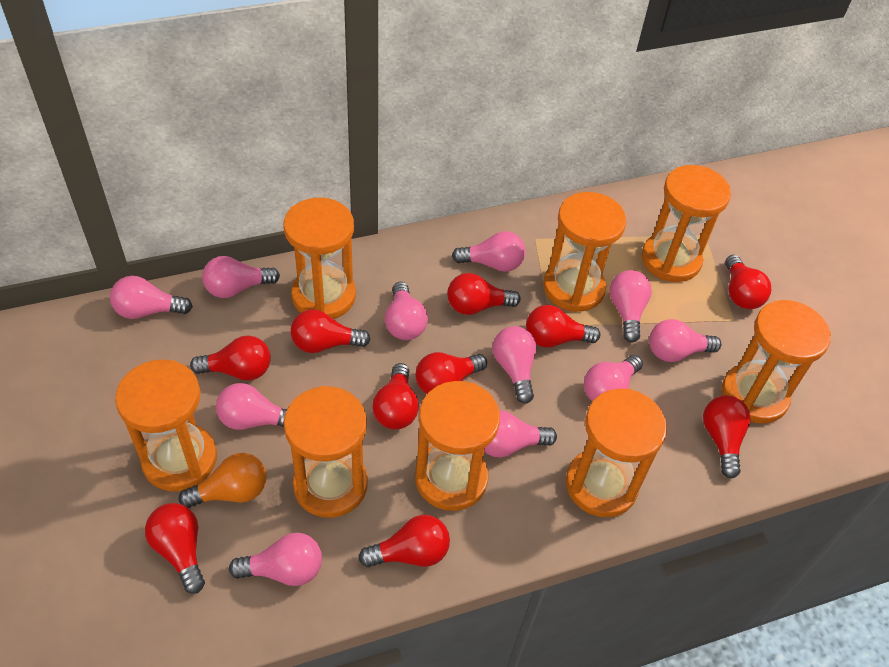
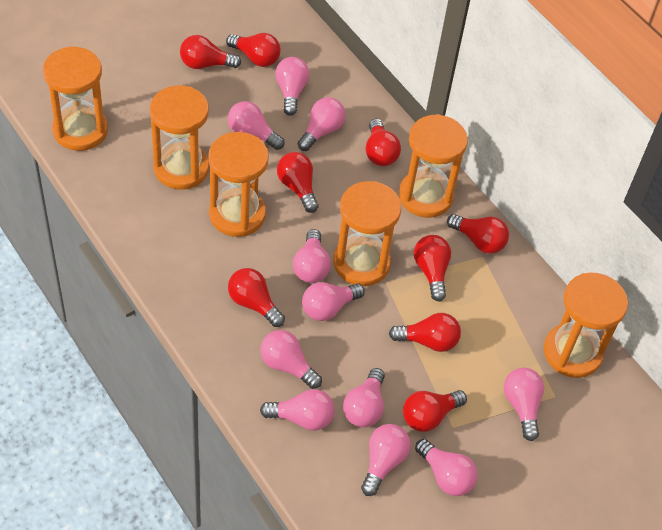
orange hourglass: [115,360,217,492] [284,198,356,319] [284,386,368,518] [415,381,500,511] [543,192,626,312] [566,389,667,517] [642,165,731,282] [722,300,831,424] = 8 -> [43,46,108,151] [150,85,209,190] [208,132,269,237] [333,181,401,286] [399,114,468,218] [544,272,628,378] = 6
orange light bulb: [179,453,266,508] = 1 -> none = 0
red light bulb: [145,503,205,594] [190,335,271,381] [291,309,370,353] [359,515,450,567] [372,363,419,430] [415,352,487,394] [447,273,521,315] [526,305,601,348] [703,395,751,479] [725,255,771,309] = 10 -> [180,35,241,69] [226,33,281,67] [228,268,285,327] [277,152,319,213] [366,118,401,166] [389,313,461,352] [403,390,467,432] [414,235,451,302] [447,214,509,254] = 9

